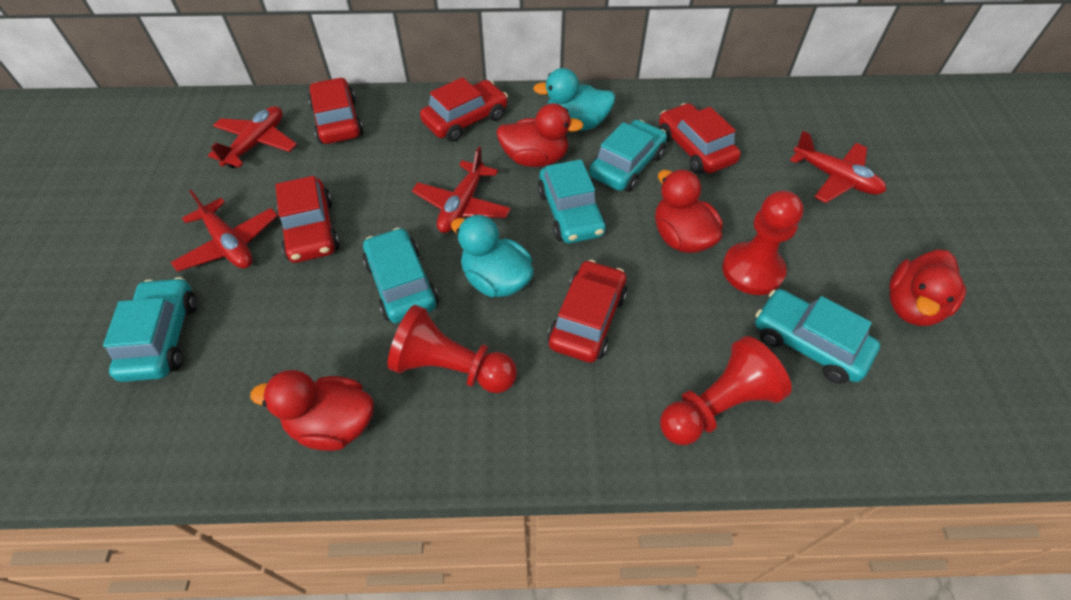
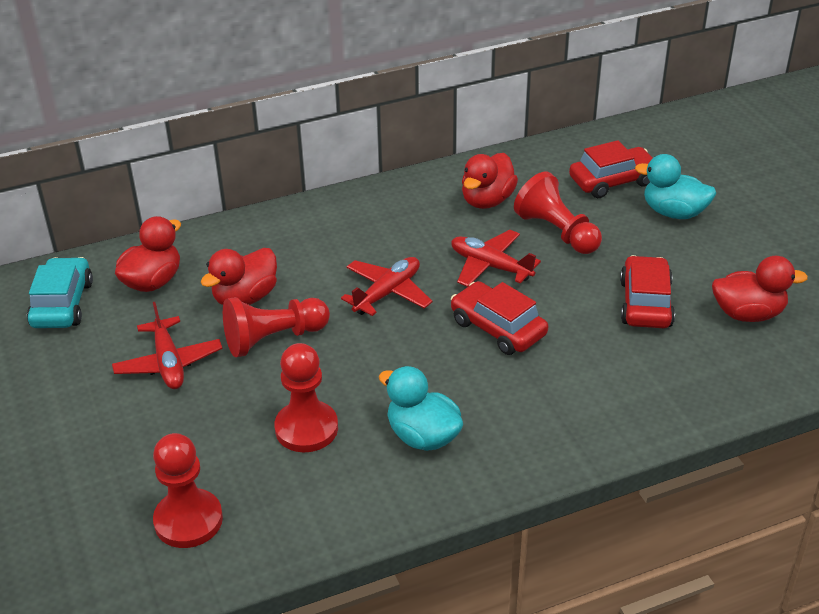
red car: [275,176,340,263] [308,77,364,144] [420,77,508,142] [548,260,627,363] [659,103,741,174] = 5 -> [451,281,548,355] [569,140,653,198] [620,255,675,328] = 3
red pawn: [388,305,517,393] [660,336,792,445] [722,191,804,295] = 3 -> [153,433,223,548] [223,297,330,357] [274,343,338,452] [514,172,602,254] = 4
red plane: [170,190,278,272] [208,106,297,168] [412,147,511,233] [790,131,886,203] = 4 -> [112,302,223,389] [341,257,433,316] [451,230,541,287] = 3
turquoise car: [103,277,197,382] [363,228,438,323] [538,159,606,243] [589,120,667,192] [755,289,880,384] = 5 -> [27,257,93,328] = 1

